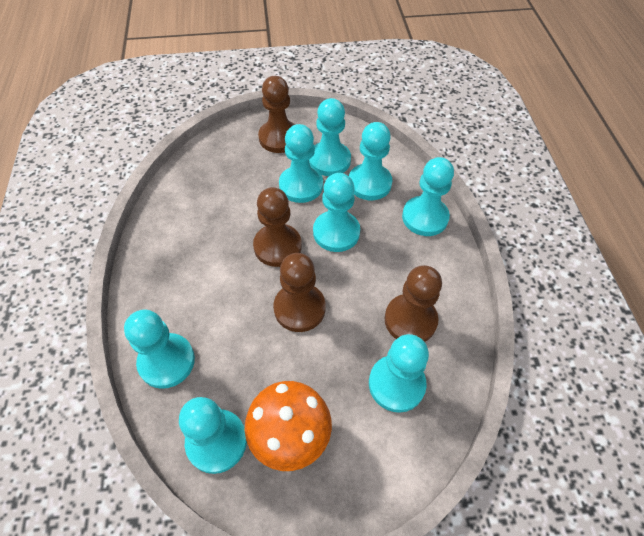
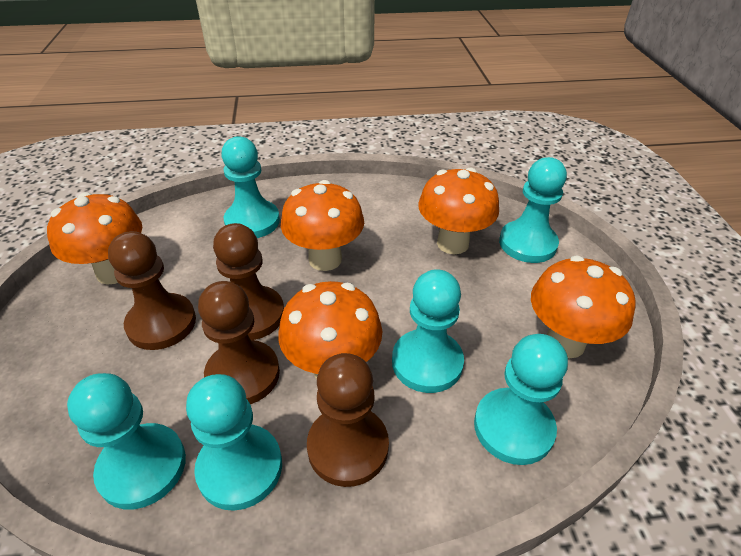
orange mushroom: [245,381,332,471] = 1 -> [47,192,142,285] [278,281,382,380] [281,180,364,271] [418,167,499,254] [531,255,636,358] = 5
turquoise pawn: [124,309,195,389] [179,397,247,474] [279,124,323,203] [309,98,351,176] [313,173,360,252] [349,122,393,200] [369,334,429,413] [402,157,454,236] = 8 -> [67,373,186,509] [186,374,282,511] [221,136,280,238] [392,269,464,393] [474,334,568,465] [499,157,567,263] = 6

